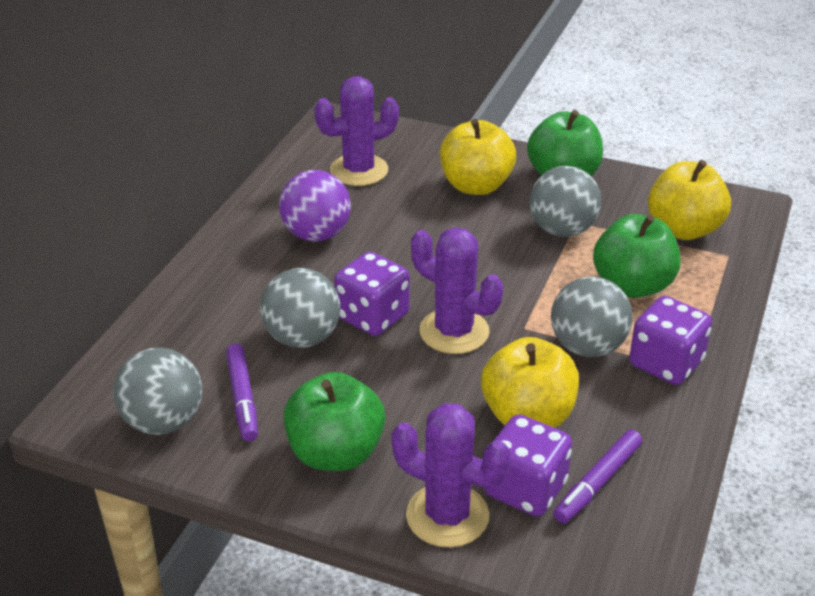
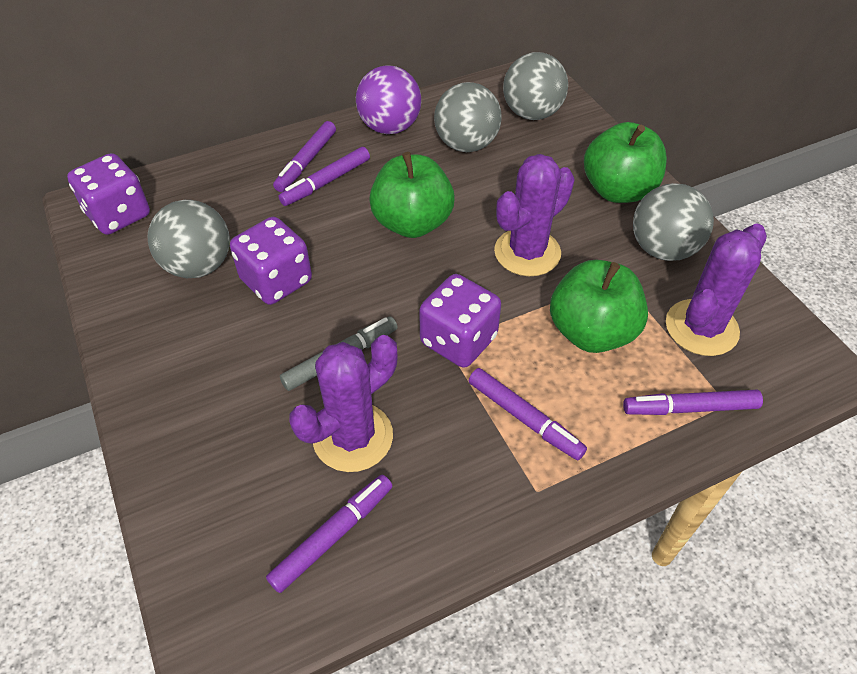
grey marker: none = 0 -> [280,316,398,391] = 1
purple marker: [226,344,258,441] [553,430,642,524] = 2 -> [266,475,392,593] [273,121,336,192] [279,147,370,206] [469,368,587,460] [623,390,763,415] = 5
yellow apple: [440,119,516,195] [481,337,579,428] [648,160,731,240] = 3 -> none = 0

